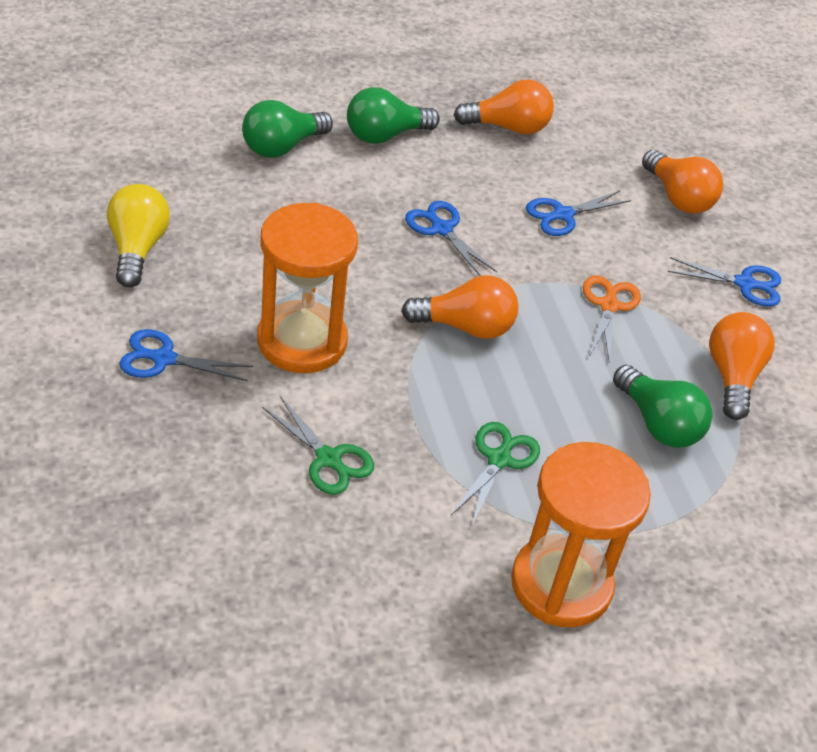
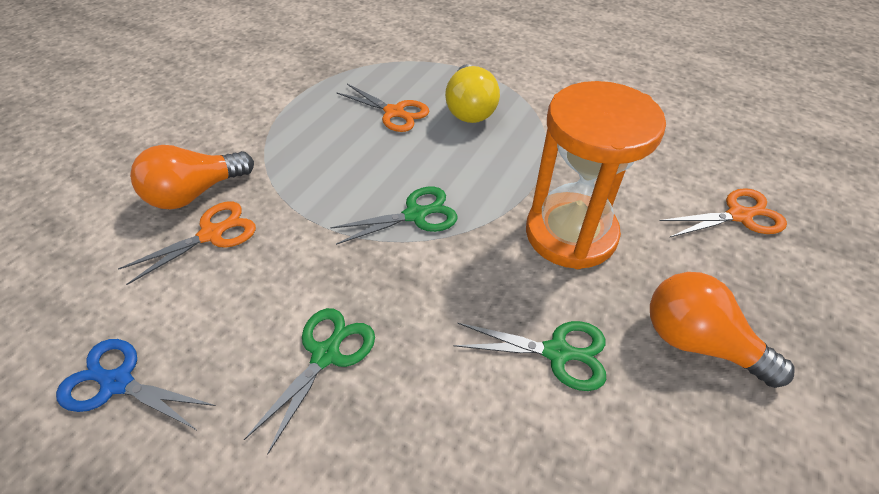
blue scissors: [119,329,253,381] [405,201,497,276] [526,191,631,236] [668,257,781,307] = 4 -> [56,339,216,431] = 1
green light bulb: [242,100,333,158] [347,87,440,144] [613,365,713,448] = 3 -> none = 0
green scissors: [262,396,374,495] [451,422,540,525] = 2 -> [244,308,375,454] [330,187,458,245] [453,321,606,391] = 3
orange hourglass: [257,202,358,373] [511,442,651,627] = 2 -> [526,81,666,269] = 1
orange light bulb: [401,275,518,339] [454,79,554,135] [642,150,723,214] [709,312,774,420] = 4 -> [130,145,254,209] [650,272,795,388] = 2
orange scissors: [583,275,641,363] = 1 -> [118,201,256,285] [336,84,429,132] [659,188,787,238] = 3

